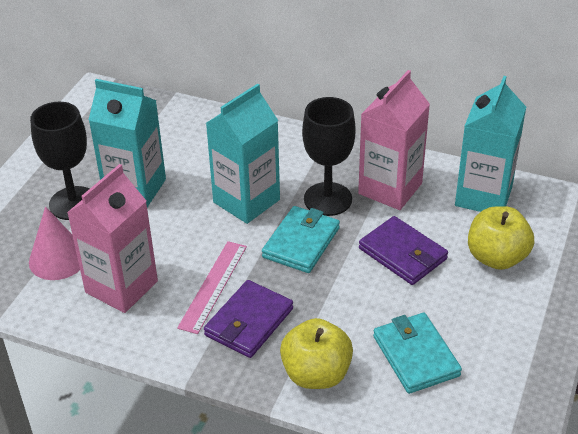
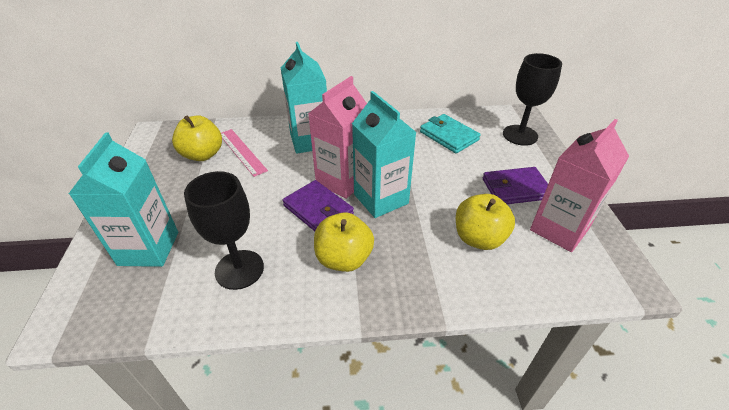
pink cone: [29,207,80,280] = 1 -> none = 0
turquoise wallet: [262,206,340,273] [373,313,462,394] = 2 -> [420,114,481,153] = 1
yellow apple: [280,318,353,389] [468,206,534,270] = 2 -> [172,115,222,161] [314,213,374,272] [456,194,515,250] = 3

